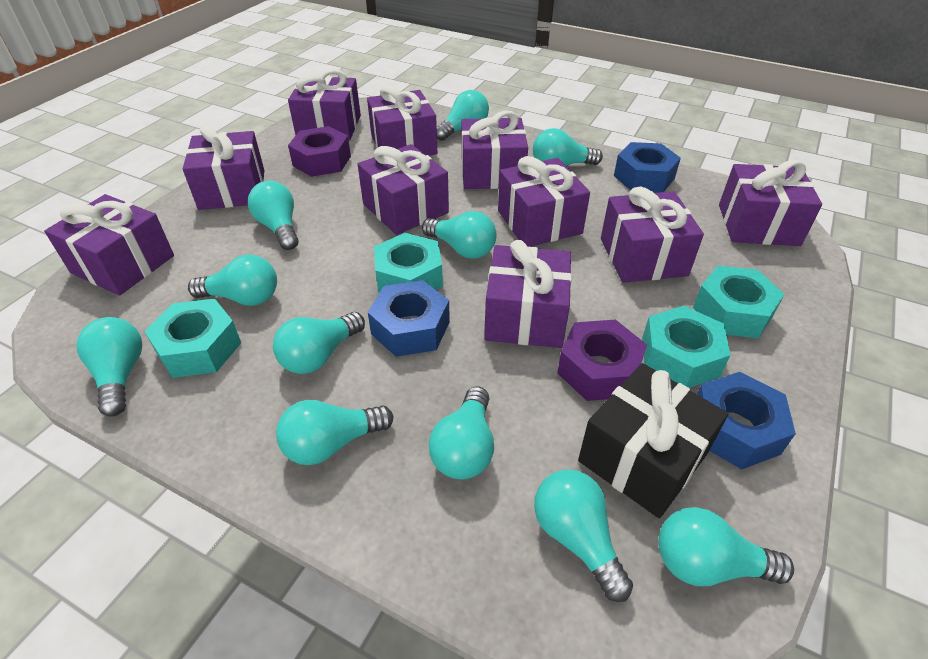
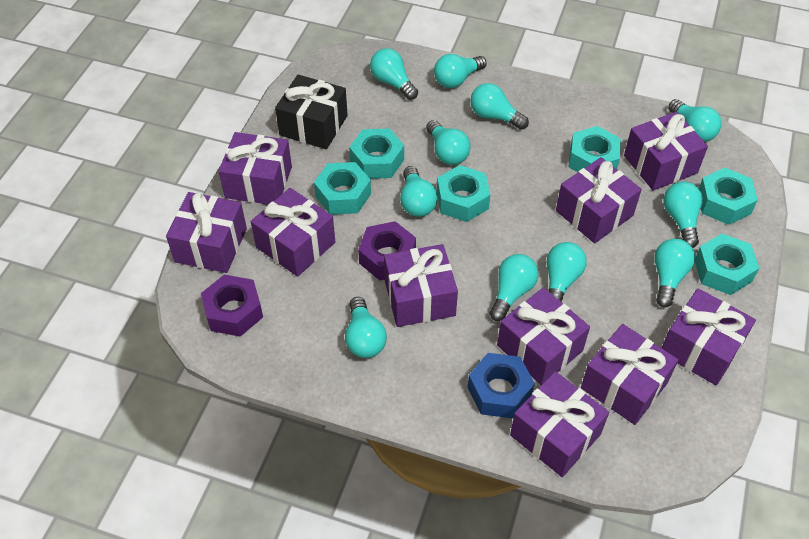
blue nut: [368,280,450,357] [614,142,681,193] [697,372,796,469] = 3 -> [467,353,535,418] = 1
turquoise nut: [144,299,241,378] [374,233,443,293] [642,306,731,388] [693,266,785,338] = 4 -> [314,162,371,215] [349,128,404,179] [437,165,490,222] [569,126,621,172] [695,234,759,295] [699,168,758,225] = 6

